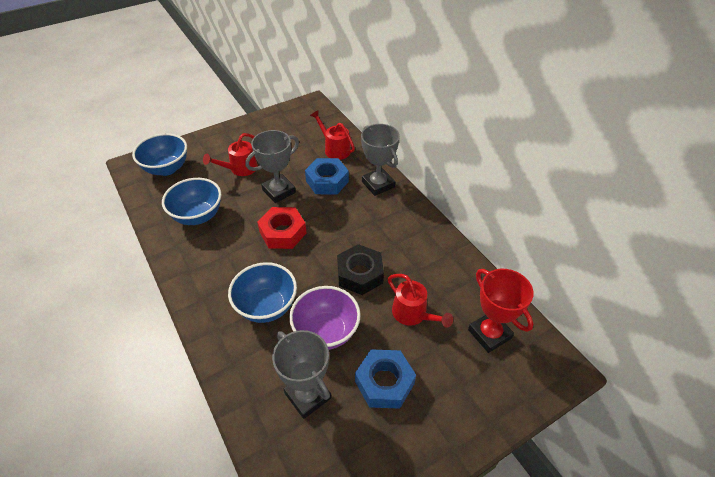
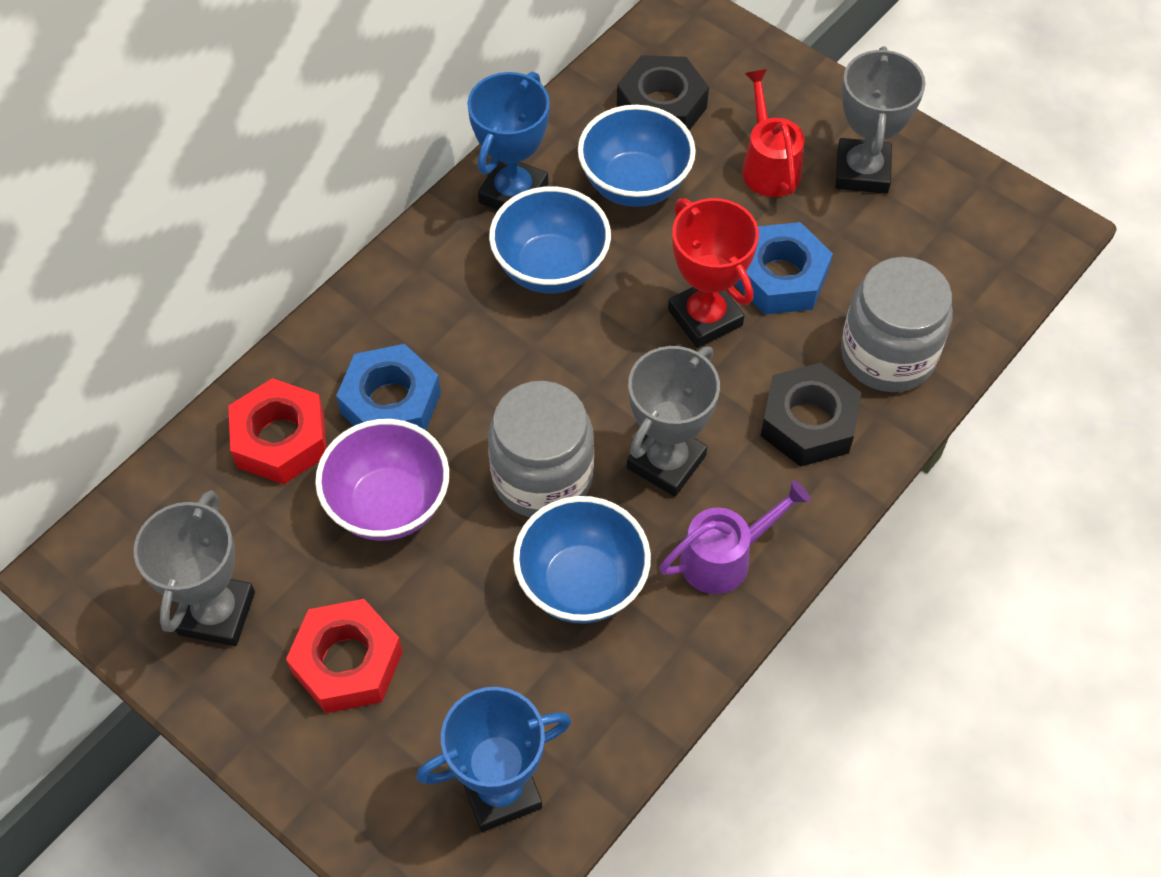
black nut: [337,244,384,295] = 1 -> [617,55,709,131] [761,363,861,467] = 2
blue trophy: none = 0 -> [416,687,571,832] [467,72,550,210] = 2
grey jar: none = 0 -> [488,381,594,517] [841,257,953,392] = 2
purple watering can: none = 0 -> [659,480,811,594] = 1
red nut: [257,207,306,249] = 1 -> [228,378,327,484] [286,599,403,713] = 2
red watering can: [203,133,258,176] [310,110,355,160] [388,274,453,328] = 3 -> [742,69,805,197] = 1

